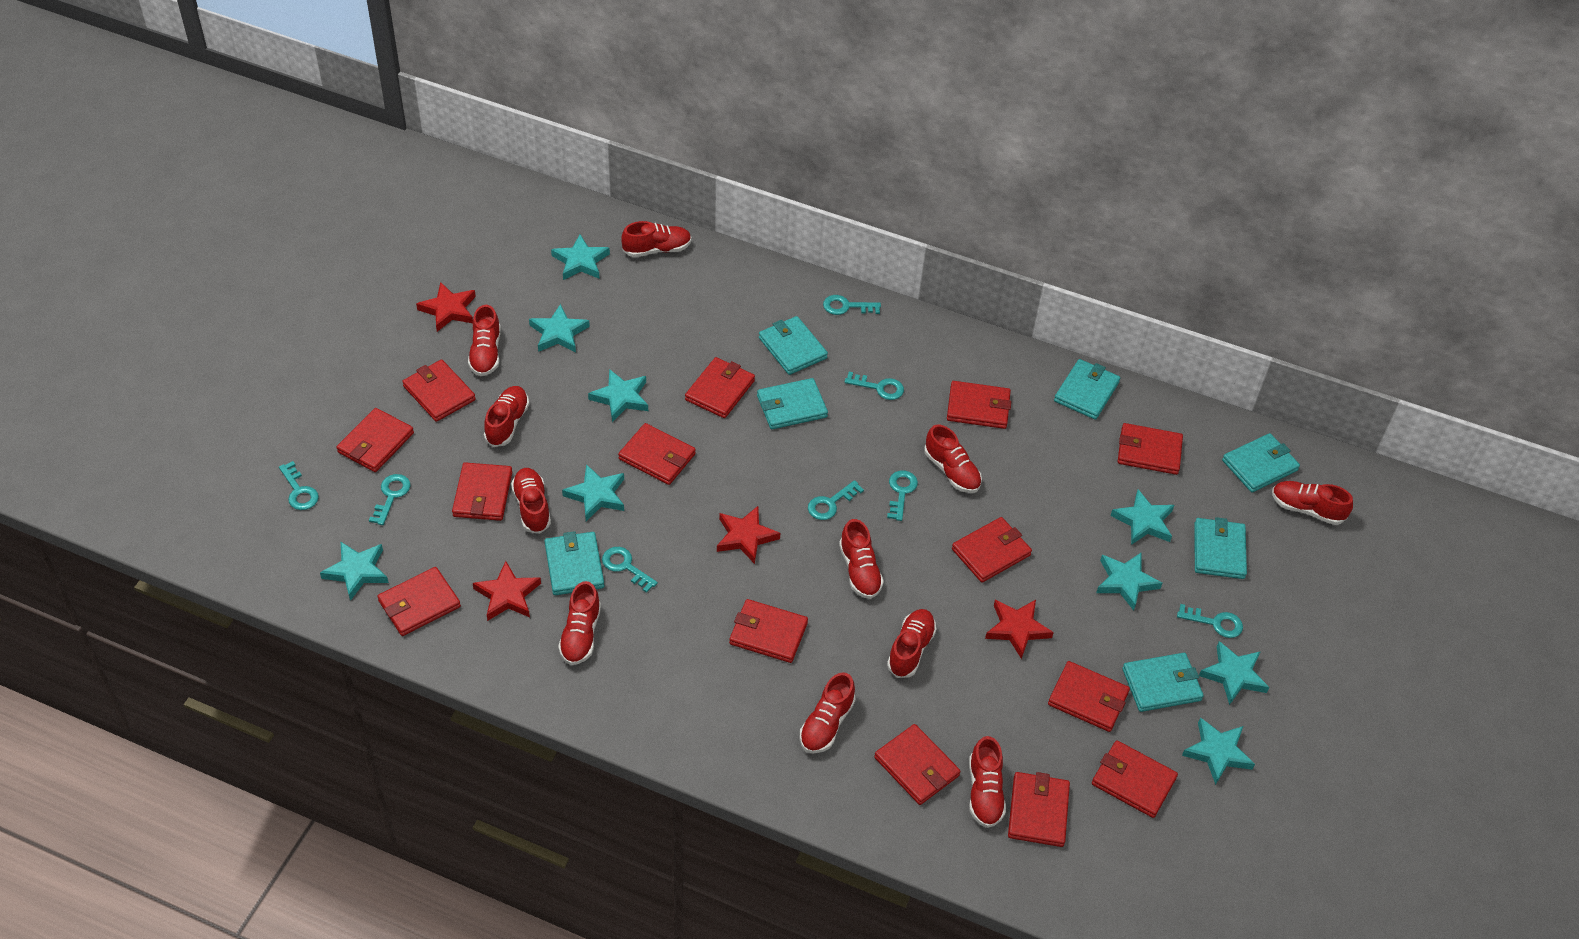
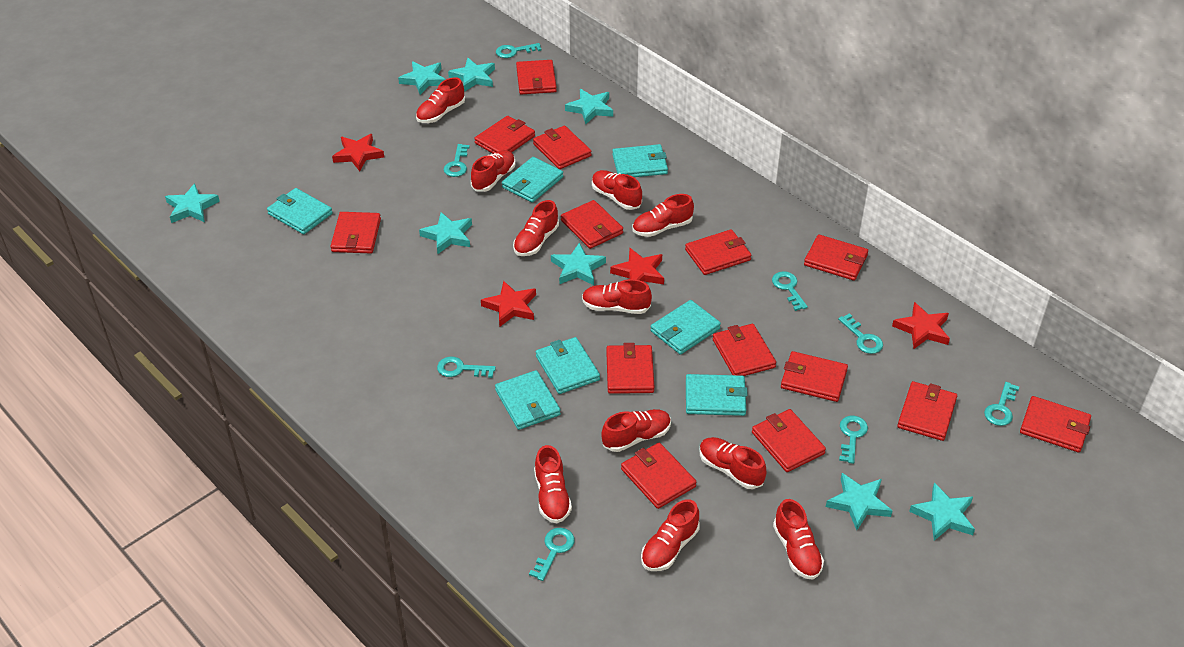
turquoise star: [320,541,389,601] [529,304,590,352] [551,234,610,280] [562,464,624,521] [588,369,648,422] [1096,552,1162,611] [1110,489,1174,545] [1182,718,1255,785] [1199,641,1269,705] = 9 -> [165,183,220,223] [398,61,446,95] [419,212,472,254] [448,58,495,92] [551,243,606,285] [565,89,613,124] [826,473,892,530] [909,483,975,541] = 8

